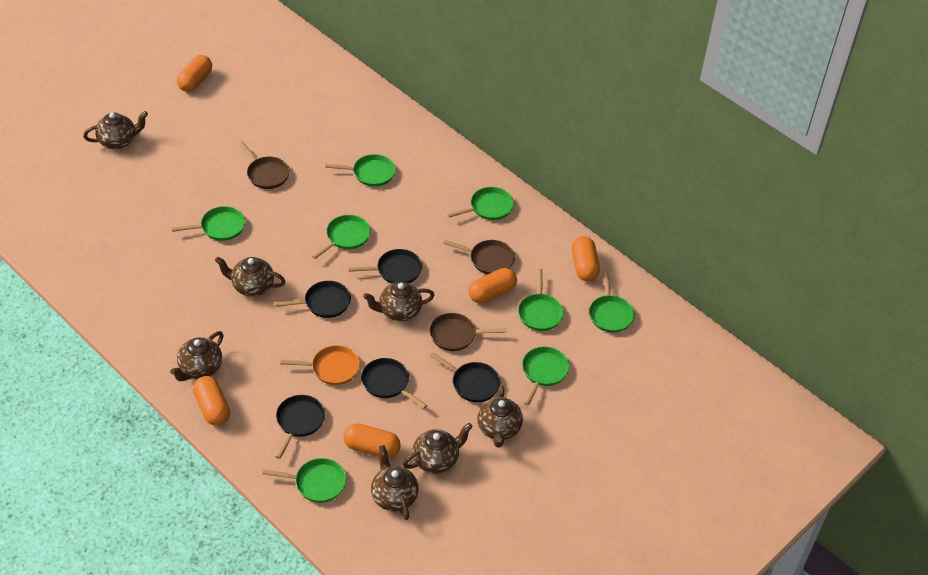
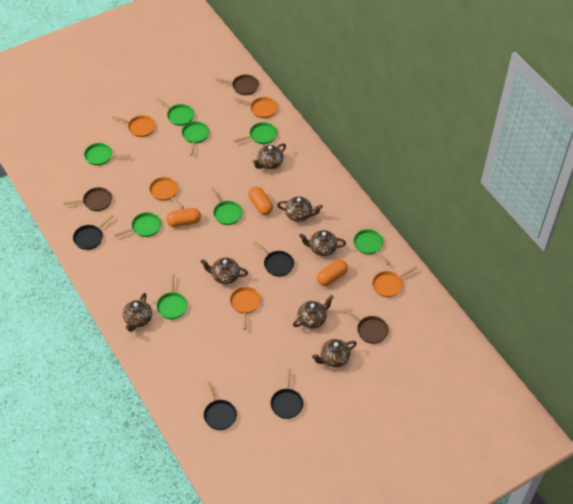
black pan: [275,281,351,318] [275,395,325,459] [348,249,422,283] [361,358,427,408] [430,352,500,402] = 5 -> [73,214,114,250] [204,381,237,430] [254,241,294,276] [270,369,303,419] = 4
orange capsule: [177,55,212,92] [193,376,230,426] [343,423,401,458] [468,268,517,303] [572,236,600,282] = 5 -> [166,208,201,227] [248,187,273,215] [317,259,348,286] = 3
orange pan: [280,345,360,385] = 1 -> [111,115,156,137] [149,177,184,209] [230,287,261,330] [234,97,278,118] [372,266,417,297] = 5

